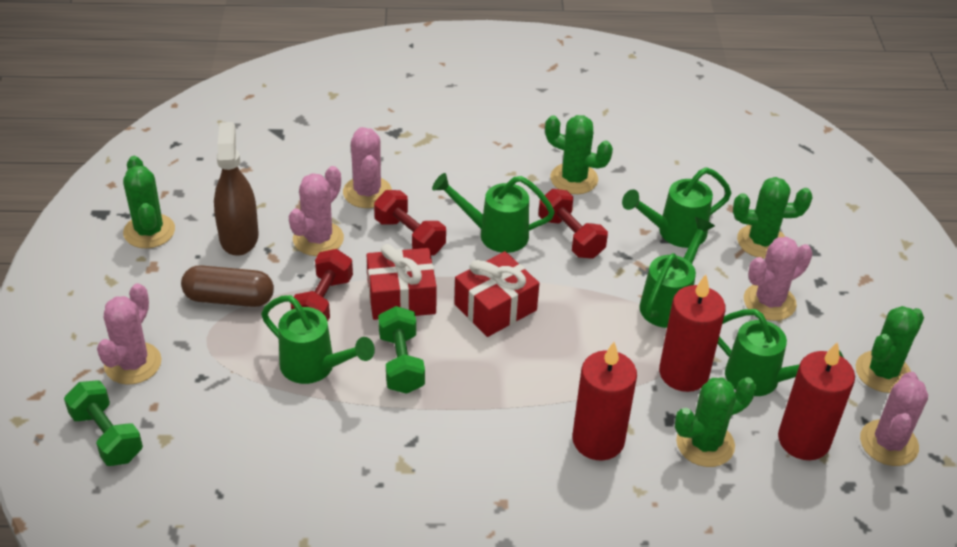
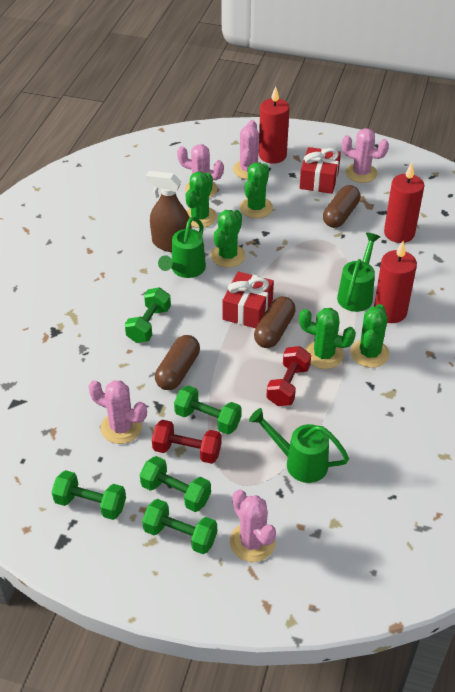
brown capsule: [181,265,274,307] = 1 -> [155,335,200,390] [254,296,296,348] [323,185,360,228] = 3
green dumbbell: [64,380,143,466] [378,306,425,394] = 2 -> [52,470,126,520] [125,287,171,343] [140,456,211,512] [142,499,217,554] [174,385,242,435] = 5
green watering can: [261,295,375,384] [432,173,555,253] [622,167,731,248] [639,217,715,328] [717,309,844,396] = 5 -> [158,217,206,278] [249,408,349,483] [337,233,380,312] = 3
red dumbbell: [291,249,353,322] [374,190,446,256] [538,189,608,259] = 3 -> [152,420,222,464] [266,346,311,406] = 2

